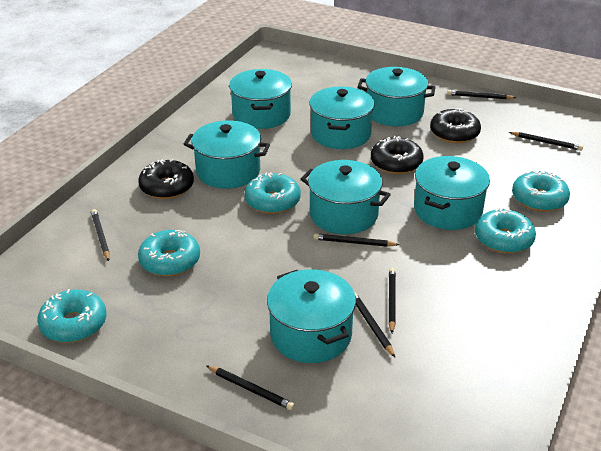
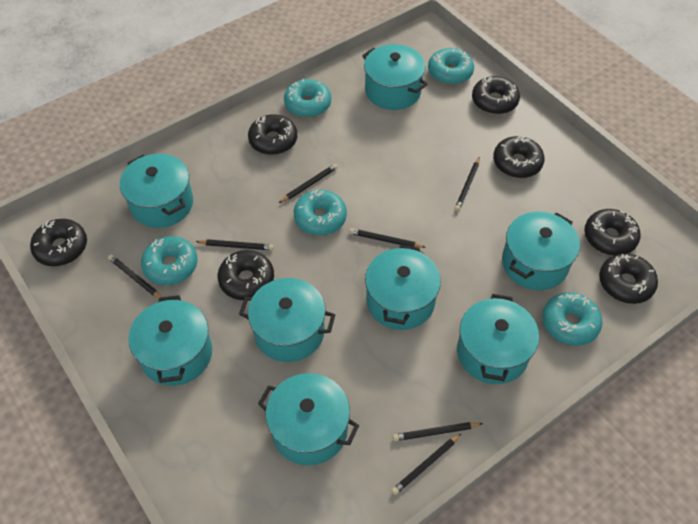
black donut: [138,159,194,199] [371,136,424,174] [430,108,481,143] = 3 -> [30,219,87,266] [218,250,274,300] [248,114,297,155] [472,76,520,114] [493,136,545,178] [584,209,641,256] [599,253,658,304] = 7
turquoise pot: [184,120,270,189] [229,69,292,129] [267,269,356,363] [301,160,391,234] [309,86,375,149] [357,67,435,126] [414,156,490,230] = 7 -> [120,154,193,228] [129,295,212,386] [239,278,335,362] [258,373,359,465] [362,44,428,110] [365,245,441,330] [457,294,539,384] [502,212,580,290] = 8

